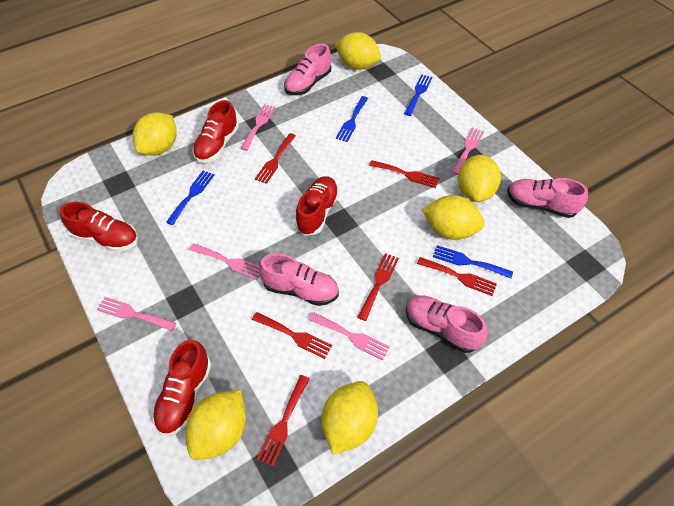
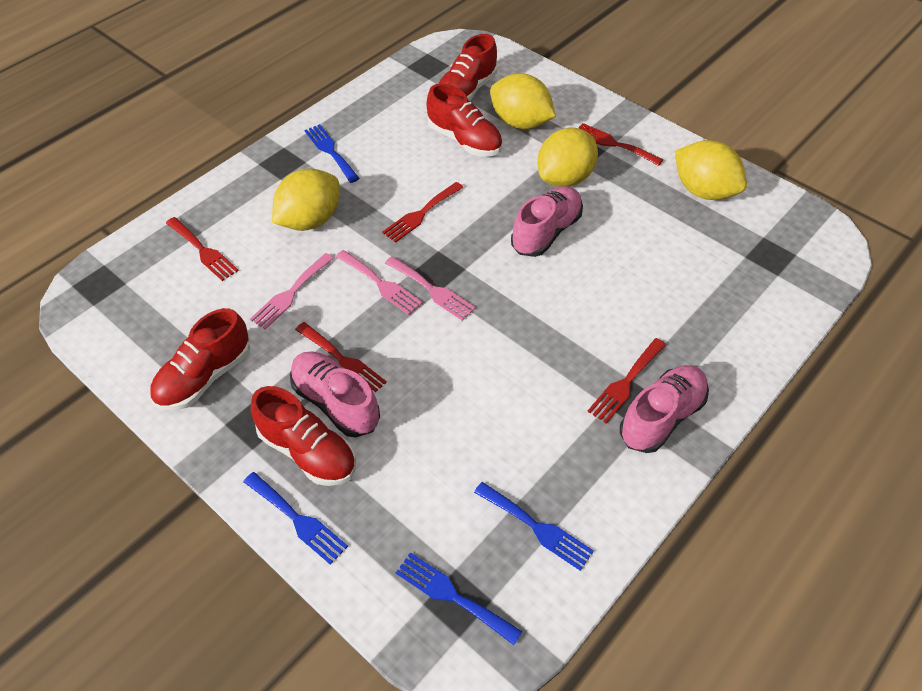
pink fork: [96,297,176,331] [189,243,260,280] [240,104,275,151] [308,312,390,360] [452,127,484,175] = 5 -> [250,253,334,330] [336,250,423,315] [385,256,476,321] = 3
pink shoe: [259,253,339,306] [284,44,331,95] [406,295,488,353] [507,178,588,218] = 4 -> [290,351,380,437] [511,186,583,257] [620,365,709,453] = 3
red fork: [252,312,332,359] [255,133,296,184] [257,375,309,466] [357,253,399,321] [369,160,439,188] [417,257,497,296] = 6 -> [166,217,239,281] [295,322,387,392] [382,182,464,243] [579,123,663,166] [587,338,666,423] = 5
yellow lemon: [133,112,177,156] [185,390,246,460] [322,381,378,455] [335,32,381,70] [422,195,485,240] [458,155,501,202] = 6 -> [272,168,339,231] [490,73,556,129] [537,128,598,187] [675,140,747,200] = 4

